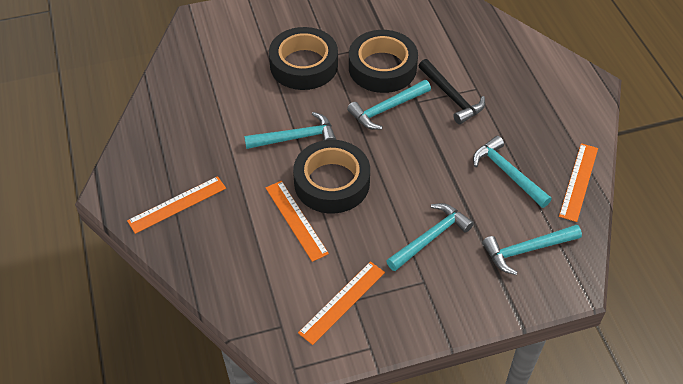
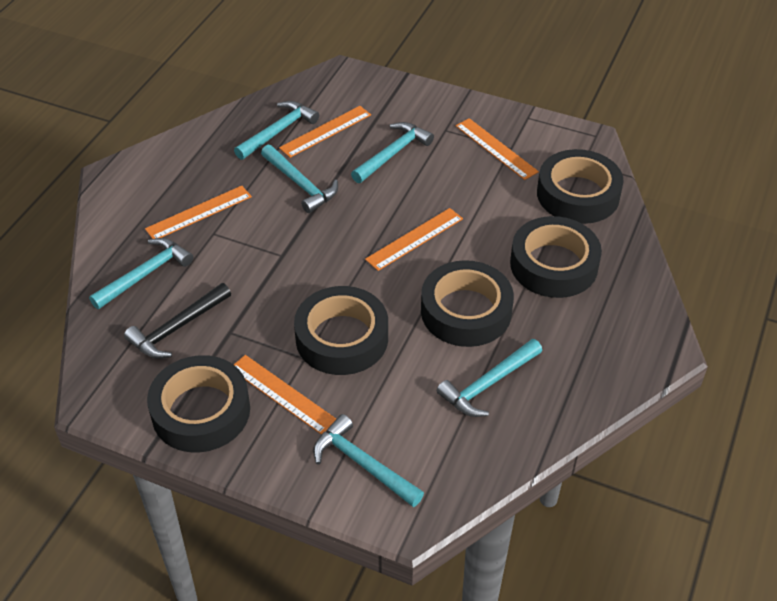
black tape: [269,27,338,90] [293,140,370,214] [349,30,418,93] = 3 -> [147,355,250,452] [294,286,388,375] [421,260,514,347] [510,216,602,298] [537,149,624,224] = 5
orange ruler: [127,176,226,234] [266,181,329,262] [298,261,385,345] [559,143,598,222] = 4 -> [145,186,252,239] [234,355,336,435] [279,106,371,158] [365,208,463,271] [456,118,539,180] = 5
turquoise hammer: [244,112,336,149] [347,80,431,130] [386,203,474,271] [473,136,552,208] [482,225,582,275] = 5 -> [89,238,193,309] [234,101,319,160] [261,145,338,213] [313,414,424,507] [351,122,434,183] [437,339,542,417] = 6

